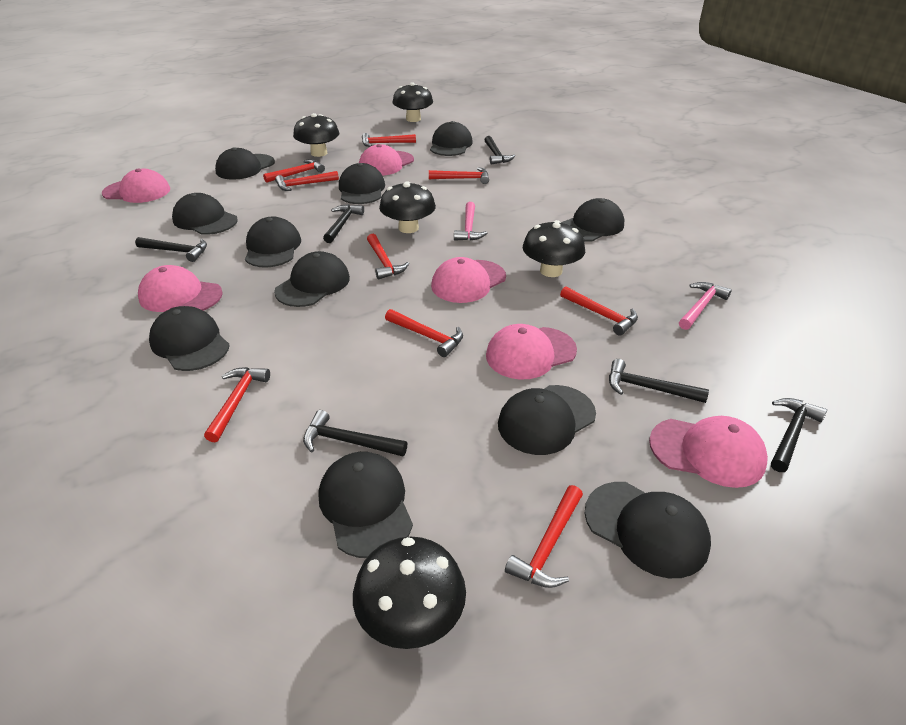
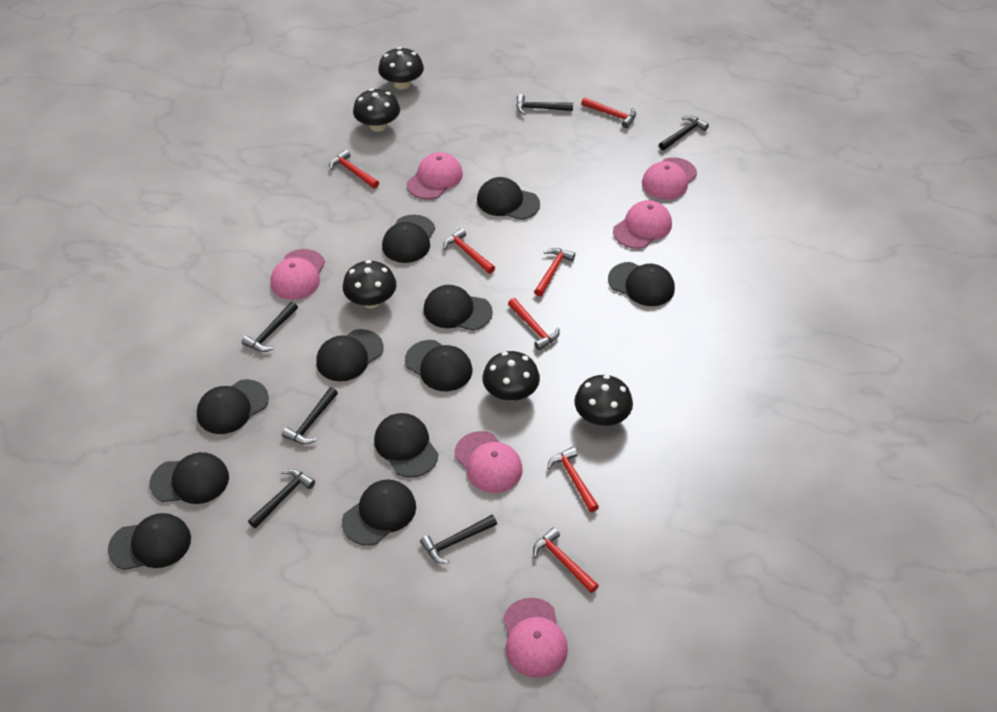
pink hammer: [454,202,487,241] [679,282,732,330] = 2 -> none = 0
red hammer: [204,367,270,442] [263,159,325,183] [275,171,339,191] [362,133,416,147] [367,234,409,279] [385,309,463,357] [429,167,489,184] [505,485,583,588] [560,286,638,336] = 9 -> [329,150,379,189] [443,228,495,274] [508,298,560,350] [533,527,599,593] [534,248,575,296] [547,447,599,512] [581,97,636,128] = 7

